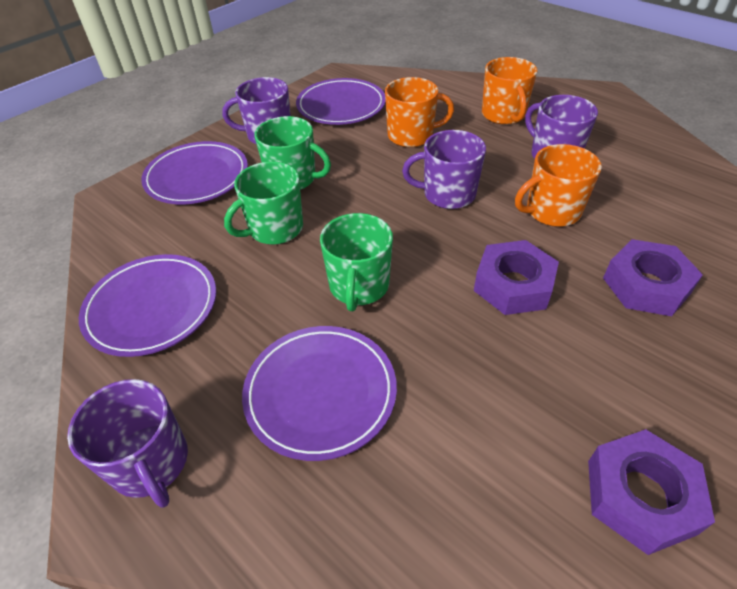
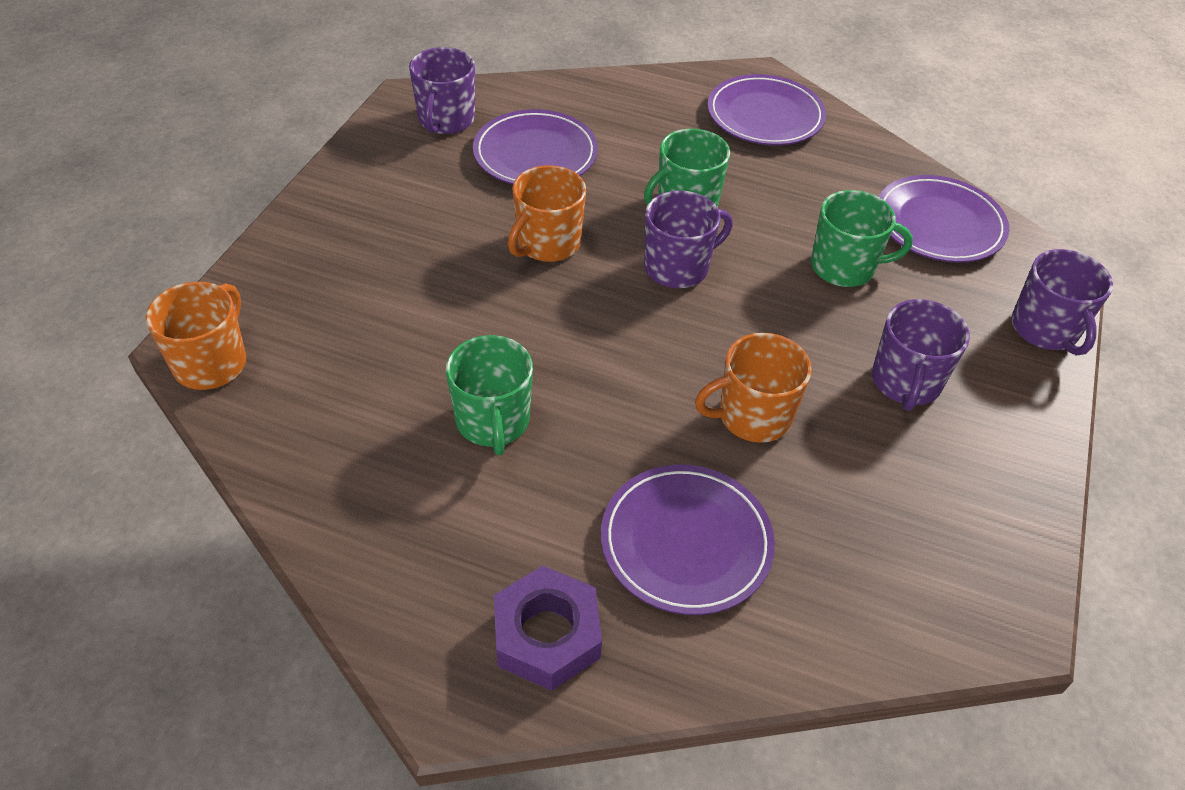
purple nut: [474,240,559,315] [588,429,715,555] [603,239,703,316] = 3 -> [494,566,602,691] = 1

